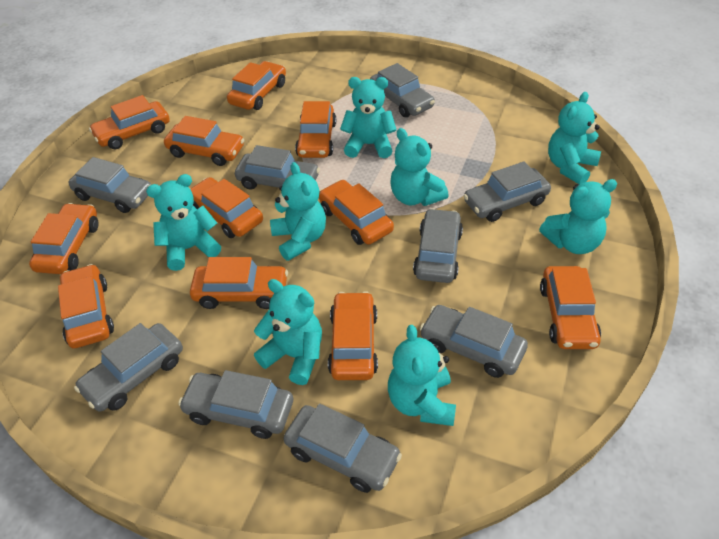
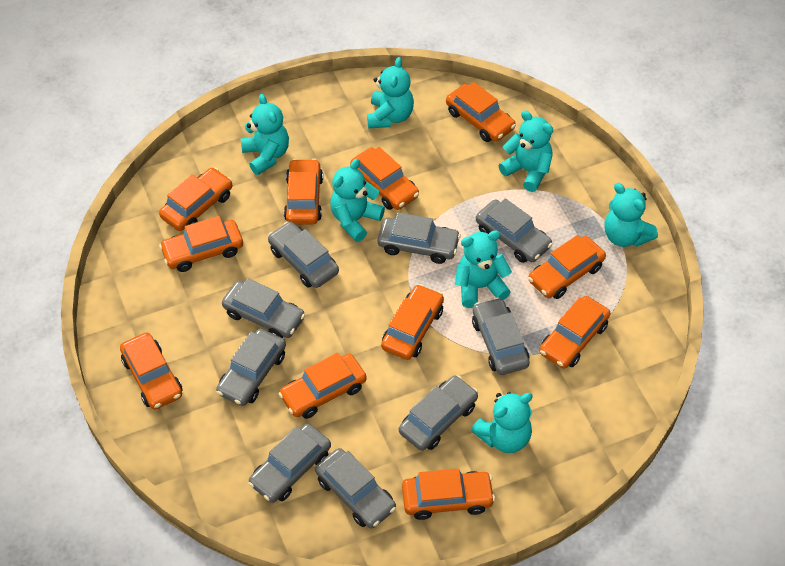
turquoise teddy bear: [146,174,221,271] [254,279,322,385] [270,162,326,261] [340,77,397,158] [388,325,456,426] [390,128,449,206] [539,179,617,254] [548,92,601,185] = 8 -> [241,94,289,175] [330,159,385,242] [367,57,414,128] [455,230,512,308] [471,392,533,453] [499,111,553,192] [604,183,658,247] = 7

